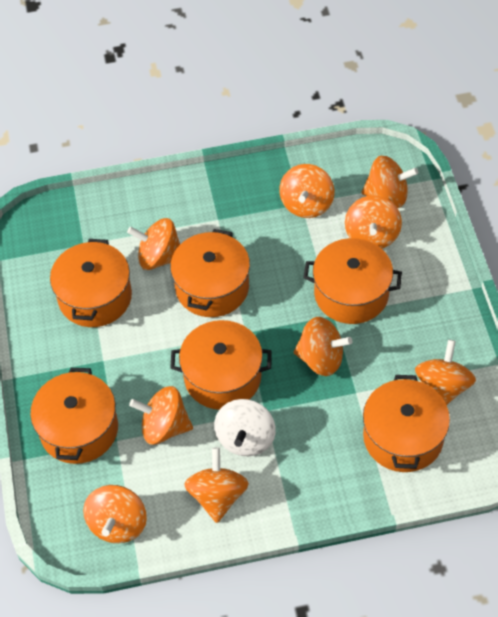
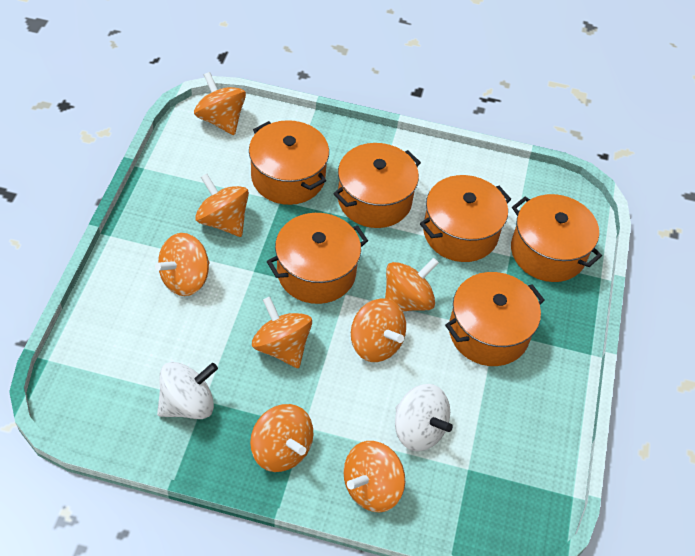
orange spinning top: [83,485,147,543] [127,218,180,270] [129,386,193,444] [184,447,249,523] [279,164,334,218] [293,317,352,376] [345,195,402,249] [361,156,418,208] [415,340,476,405] = 9 -> [155,233,209,296] [194,72,246,135] [195,174,249,237] [250,404,313,472] [252,297,312,368] [343,441,405,512] [351,299,406,362] [385,258,439,312] = 8
white spinning top: [214,399,276,456] = 1 -> [157,362,218,419] [395,384,453,451] = 2

